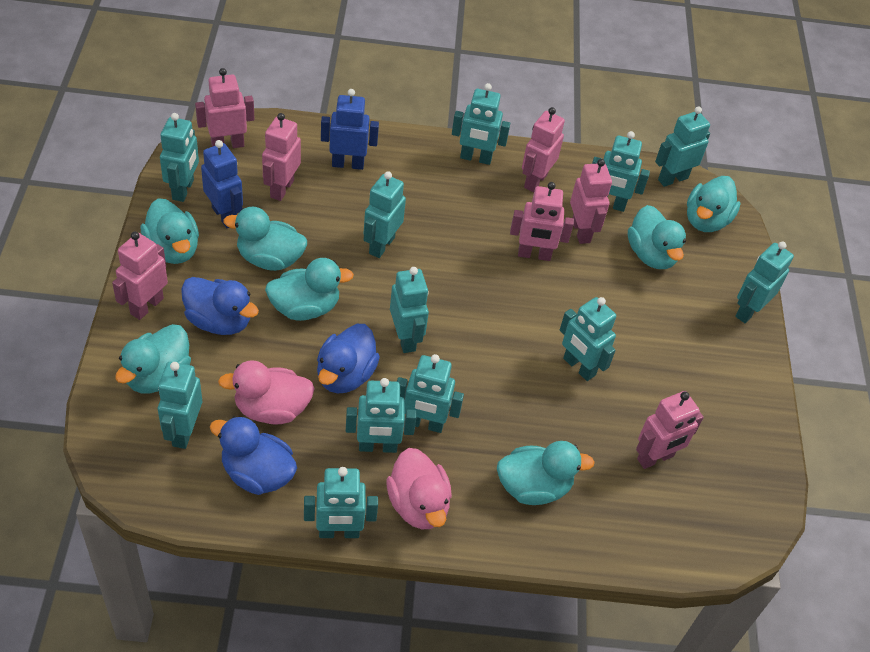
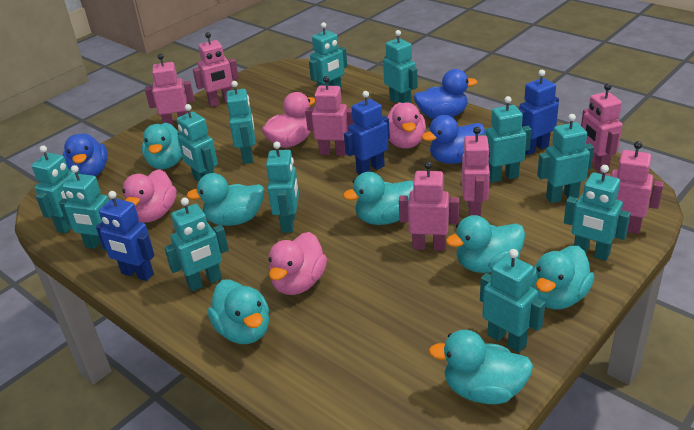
blue robot: [201,140,243,228] [321,89,379,170] = 2 -> [96,191,154,281] [344,91,390,175] [519,70,559,155] = 3
pink duck: [218,360,315,424] [386,448,452,530] = 2 -> [122,169,177,223] [262,92,315,148] [268,232,327,295] [387,102,426,148] = 4

